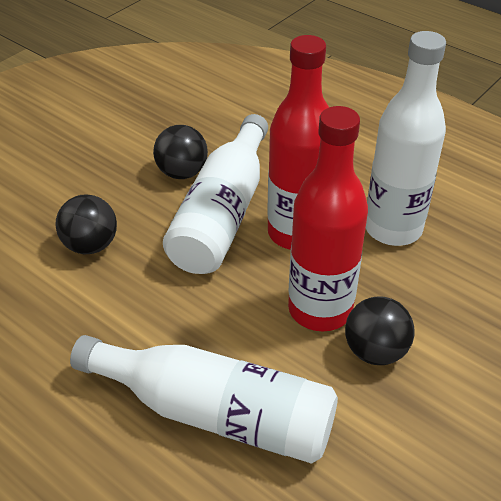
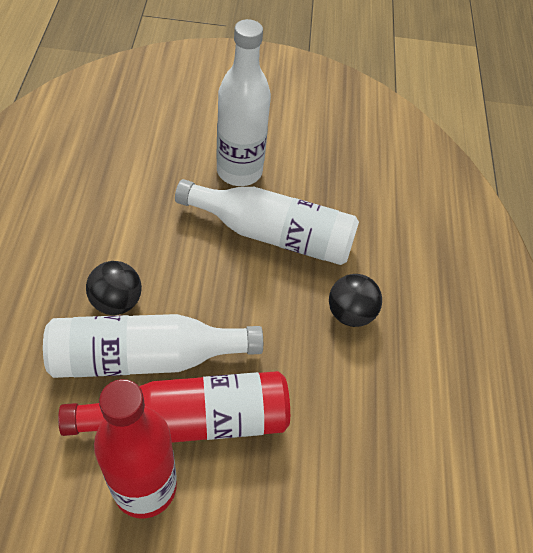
black ball: [55,195,117,254] [153,125,208,179] [345,296,414,365] = 3 -> [86,261,142,315] [329,274,382,327] = 2

